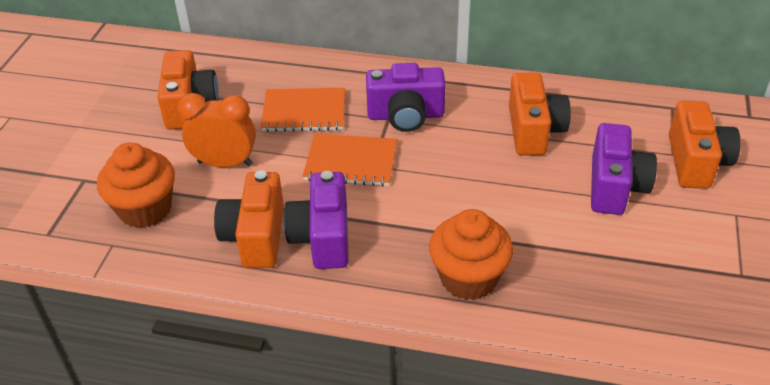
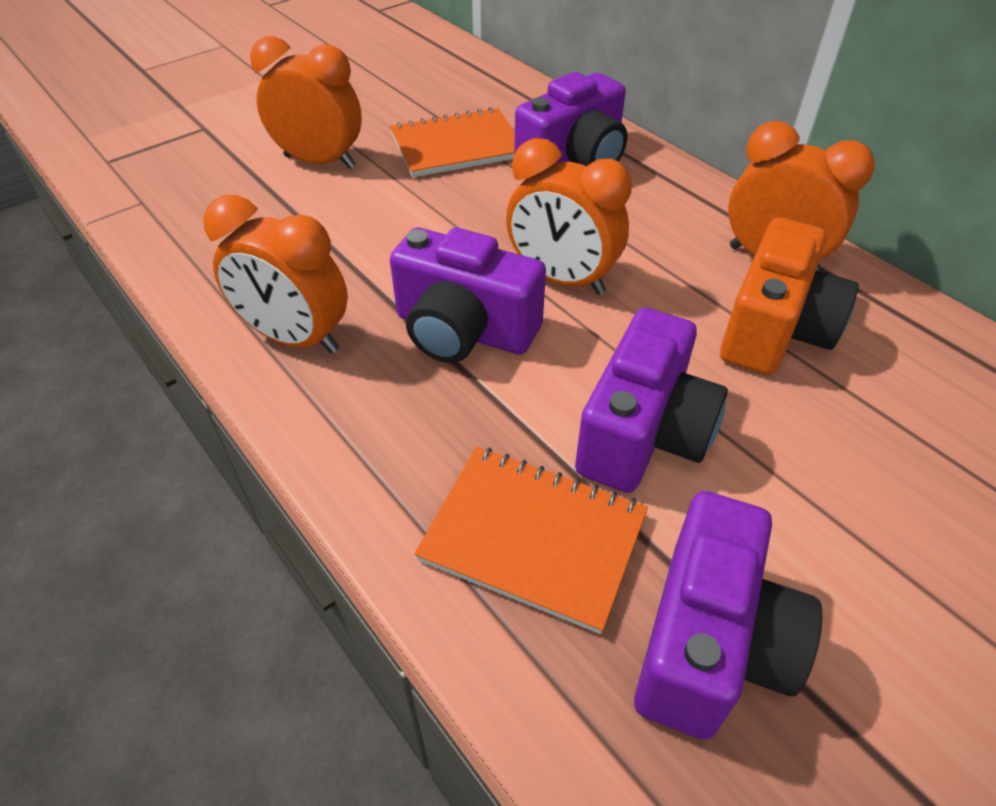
orange camera: [157,50,219,130] [214,170,284,268] [509,72,571,155] [669,101,741,189] = 4 -> [720,217,859,375] = 1
orange clock: [178,93,256,167] = 1 -> [203,195,348,354] [250,36,362,169] [506,138,632,294] [728,121,875,271] = 4
orange cupcake: [97,142,175,228] [429,209,513,300] = 2 -> none = 0
purple camera: [283,171,349,269] [366,63,445,132] [591,123,657,215] = 3 -> [390,228,546,363] [514,72,628,166] [575,308,728,493] [634,491,822,740] = 4

